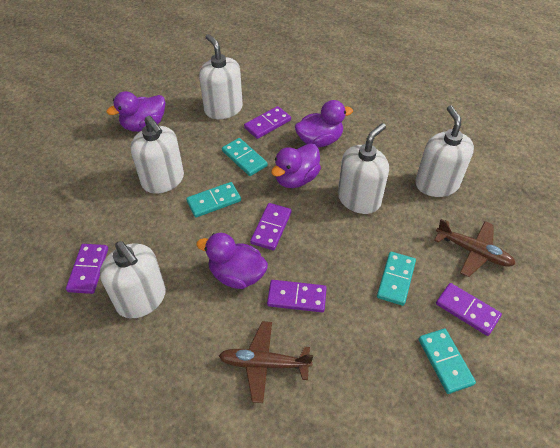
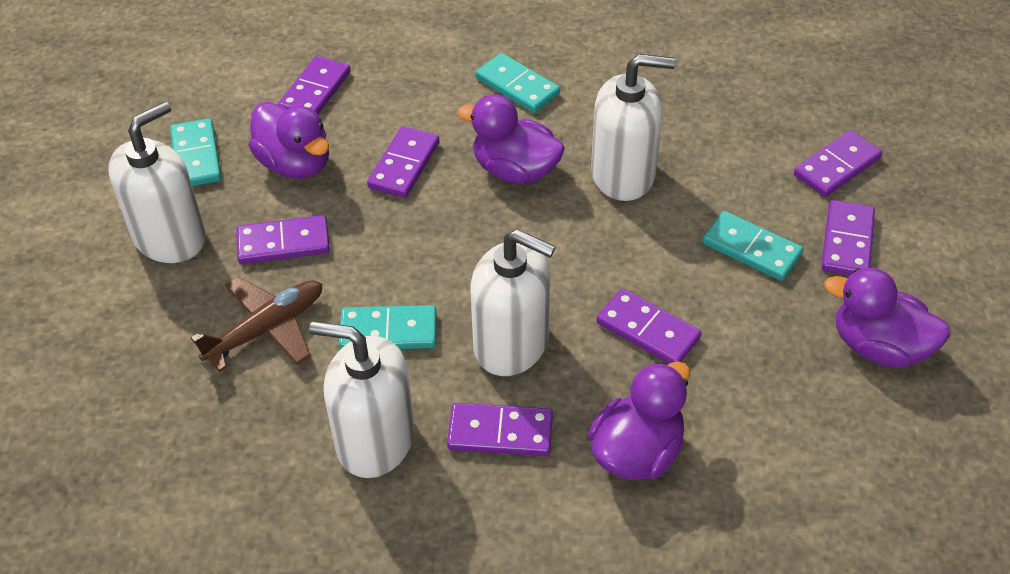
brown plane: [219,321,313,403] [434,219,515,277] = 2 -> [191,277,322,372] = 1
purple domino: [66,244,108,294] [244,106,291,139] [250,203,292,250] [267,280,327,312] [436,283,502,336] = 5 -> [236,215,330,264] [277,56,351,114] [367,126,439,198] [447,403,553,456] [596,288,701,363] [794,130,882,197] [822,200,875,276] = 7
white soap dispenser: [100,241,166,318] [130,116,184,194] [199,34,243,119] [338,123,389,214] [415,105,474,197] = 5 -> [108,101,206,263] [309,321,415,478] [470,229,556,376] [591,54,675,201] = 4

